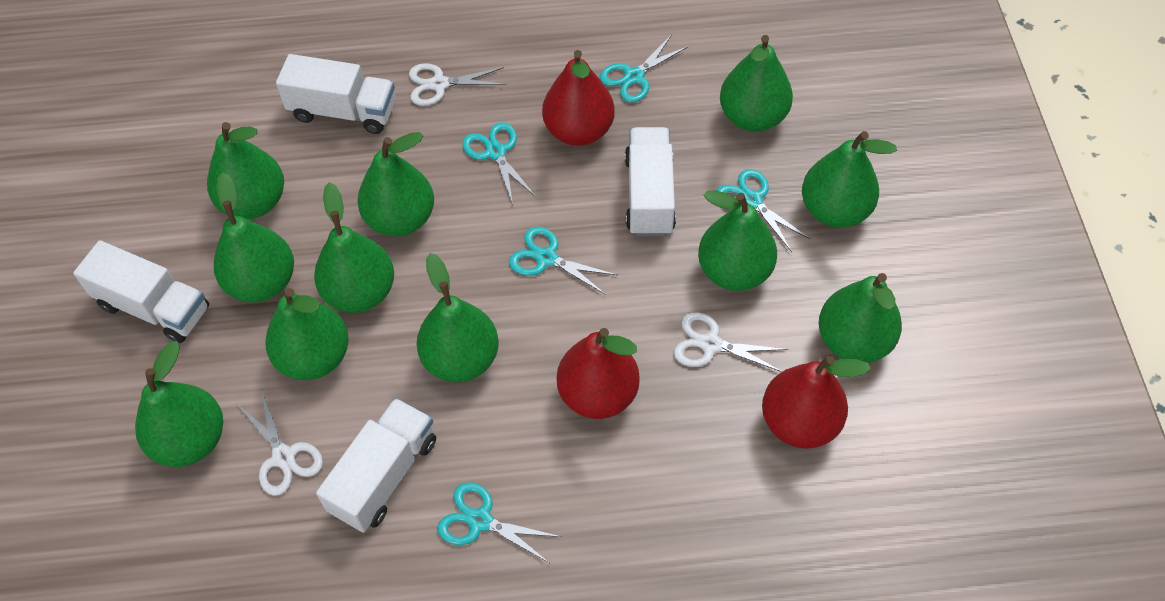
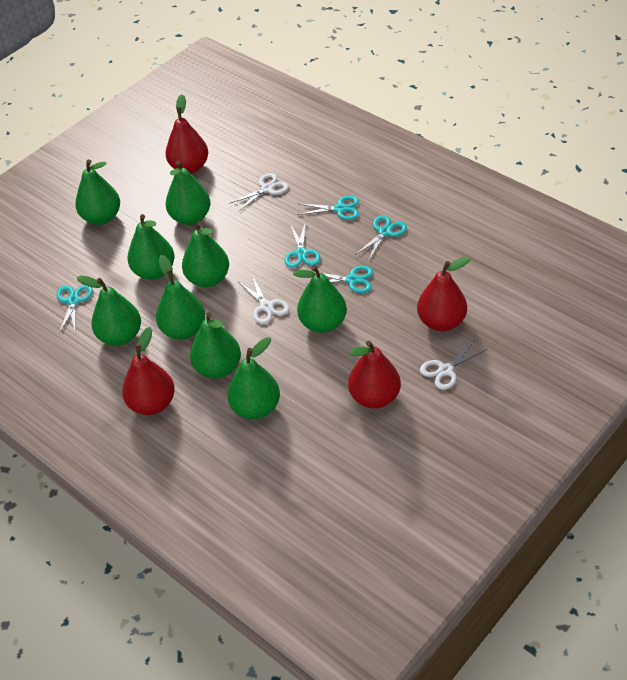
green pear: [135,341,223,467] [207,122,284,219] [214,172,294,302] [266,288,349,380] [314,182,394,313] [357,132,434,237] [417,253,499,382] [698,191,777,291] [720,35,793,132] [802,131,897,228] [819,273,902,363] = 11 -> [75,159,120,225] [77,276,141,346] [127,214,175,280] [156,255,205,340] [166,161,210,225] [182,222,229,288] [190,312,241,379] [227,337,280,419] [293,265,347,333] = 9
red pear: [542,50,615,146] [557,328,640,419] [762,356,871,449] = 3 -> [122,327,175,415] [166,94,208,174] [348,341,401,409] [417,257,471,331] = 4
white truck: [73,240,209,343] [276,54,395,134] [316,398,436,533] [625,127,676,236] = 4 -> none = 0

